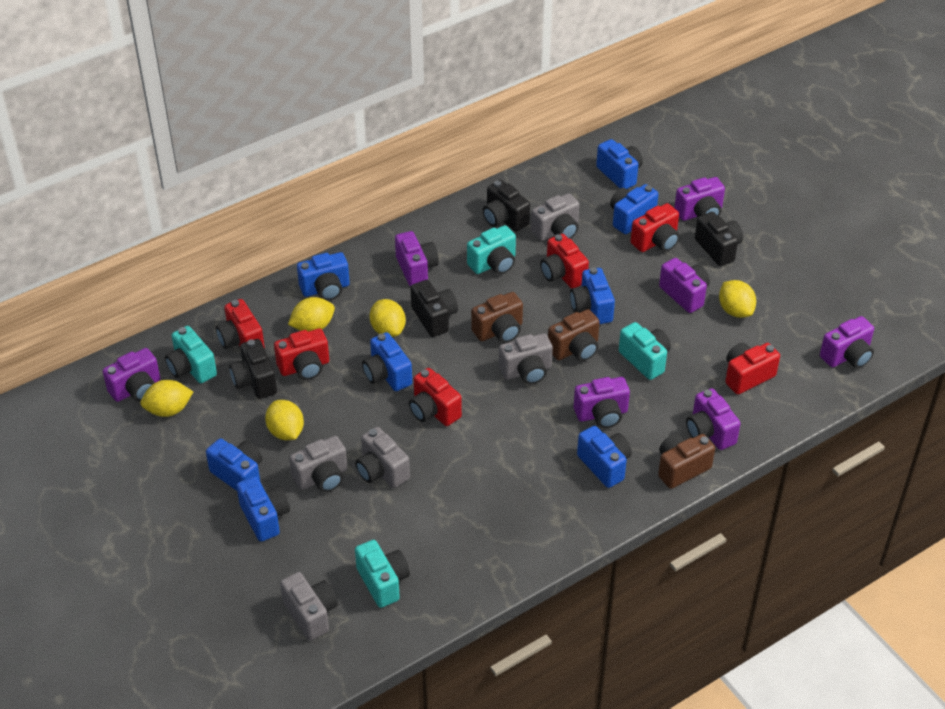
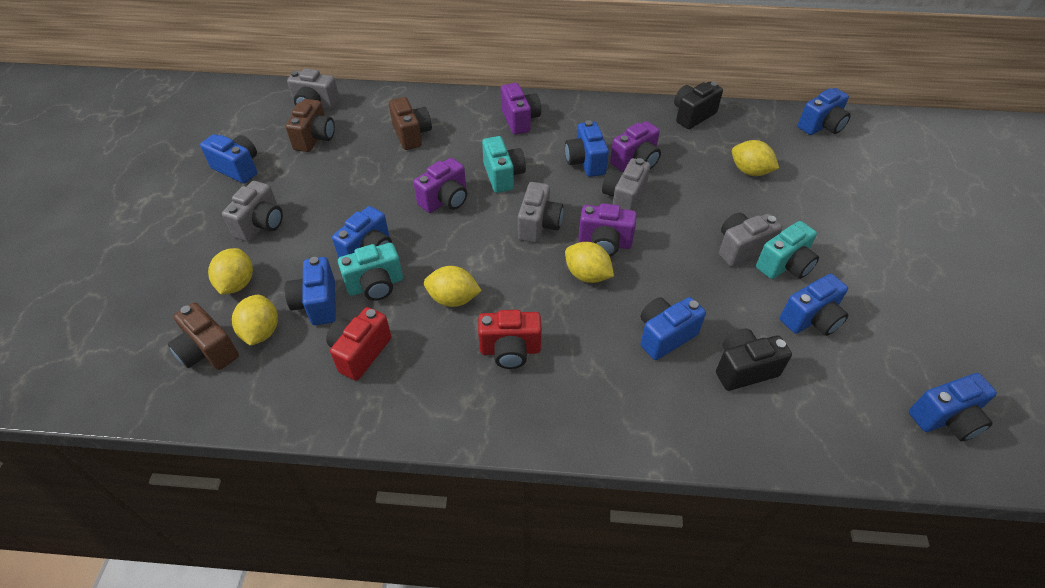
black camera: [229,339,277,399] [410,280,458,337] [482,180,530,231] [695,212,743,266] = 4 -> [674,82,723,129] [716,329,792,391] = 2
purple camera: [102,348,160,402] [395,231,439,287] [574,377,630,428] [659,258,710,313] [674,177,725,221] [686,388,741,450] [820,316,874,368] = 7 -> [414,158,467,213] [501,83,541,135] [578,203,637,256] [610,121,661,172] = 4
red camera: [216,299,265,349] [274,328,329,380] [409,368,462,426] [540,234,589,289] [631,203,680,252] [725,343,780,394] = 6 -> [326,307,391,381] [478,310,542,369] = 2
turquoise camera: [165,326,217,383] [355,540,410,608] [467,225,516,274] [619,322,671,380] = 4 -> [338,243,403,301] [482,136,526,193] [756,221,819,279] = 3

